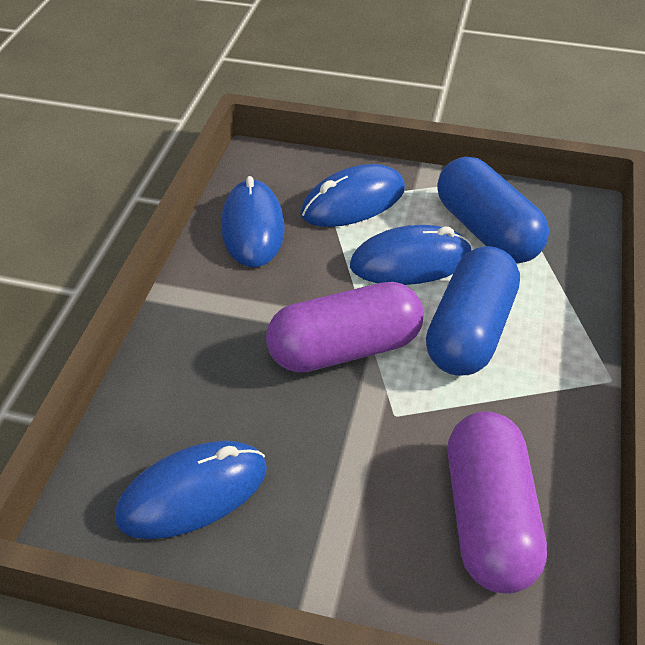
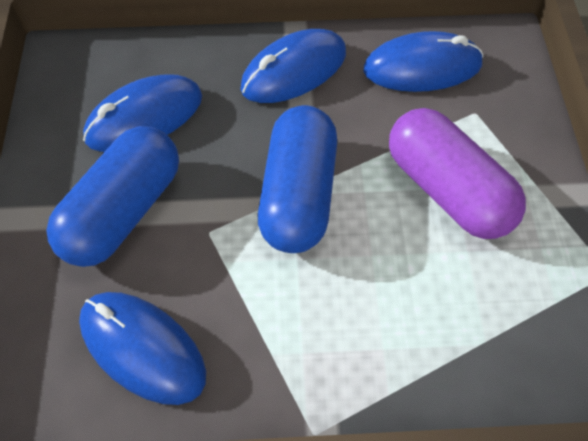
purple capsule: [266,282,424,373] [448,411,547,594] = 2 -> [389,108,526,239] = 1

